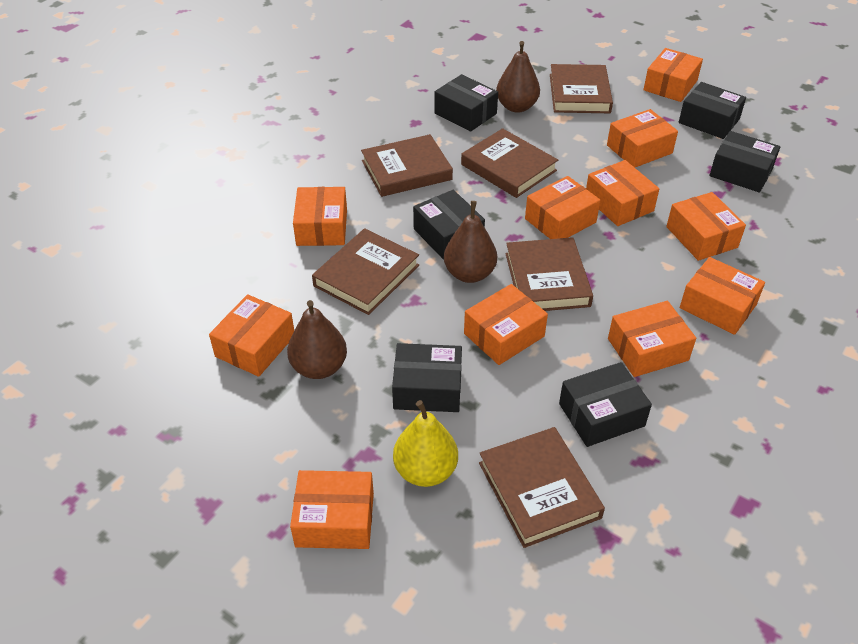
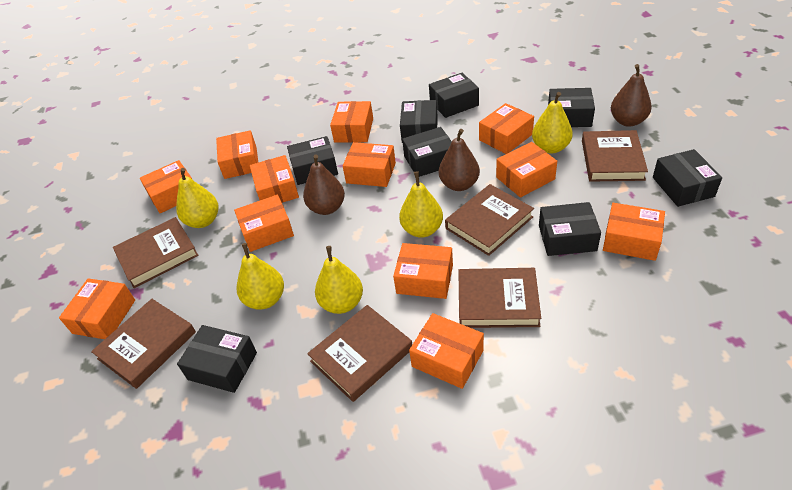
black box: [392,343,462,412] [413,190,485,260] [435,74,498,132] [559,362,652,447] [679,82,746,139] [709,131,780,193] = 6 -> [177,325,257,393] [287,136,338,185] [400,100,438,143] [402,127,452,177] [429,73,479,118] [539,202,601,256] [548,88,595,127] [653,149,722,207] = 8
orange box: [209,294,294,377] [290,470,374,549] [293,187,347,246] [464,284,548,365] [525,176,600,239] [586,160,659,226] [607,109,678,167] [608,301,696,377] [643,48,703,102] [666,192,746,261] [680,257,765,335] = 11 -> [59,278,135,339] [140,160,193,213] [216,130,258,179] [234,195,294,252] [250,155,299,203] [330,101,373,143] [343,142,396,187] [393,243,453,299] [409,313,484,389] [479,103,534,154] [496,142,557,198] [603,203,665,261] = 12
yellow pear: [393,400,458,487] = 1 -> [176,168,219,228] [237,243,284,310] [315,246,363,314] [399,171,443,238] [532,92,573,154] = 5

